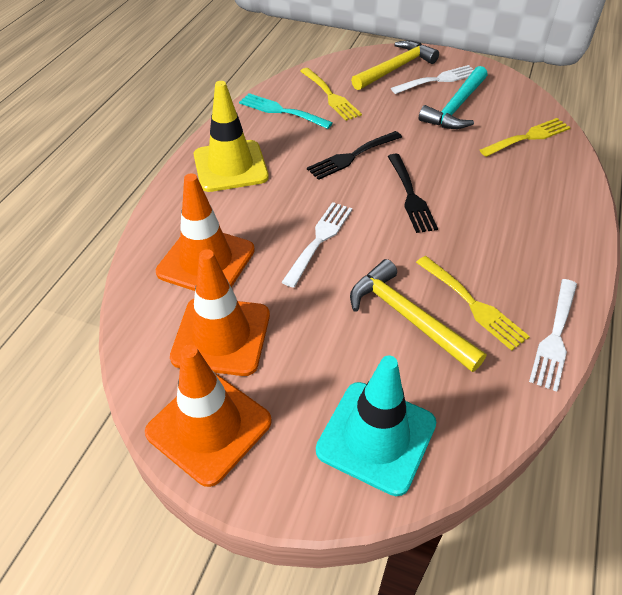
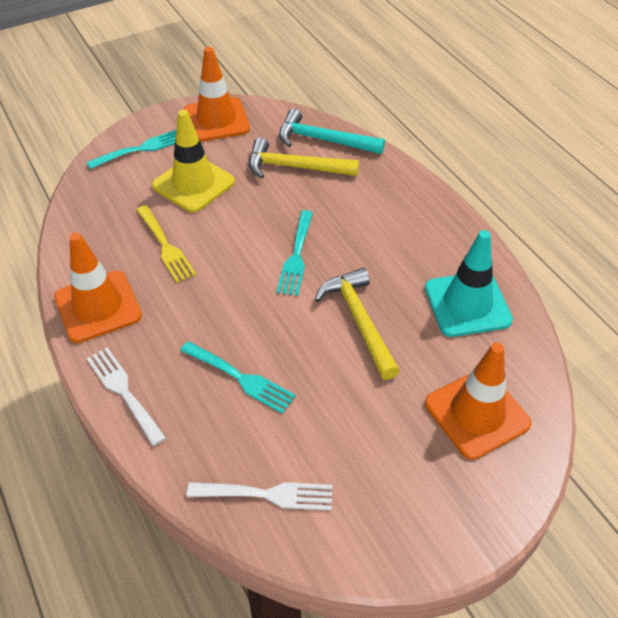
black fork: [307,131,402,180] [388,154,438,233] = 2 -> none = 0
turquoise fork: [239,93,333,129] = 1 -> [87,130,177,169] [180,341,296,414] [277,210,313,296] = 3
white fork: [282,202,352,288] [391,65,473,94] [529,279,577,392] = 3 -> [86,347,166,446] [187,482,332,510] = 2
yellow fork: [300,68,362,121] [416,256,530,351] [480,118,571,157] = 3 -> [136,205,196,283] = 1

